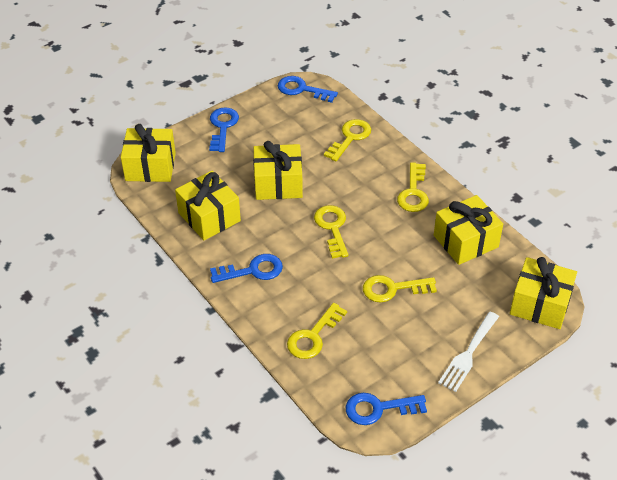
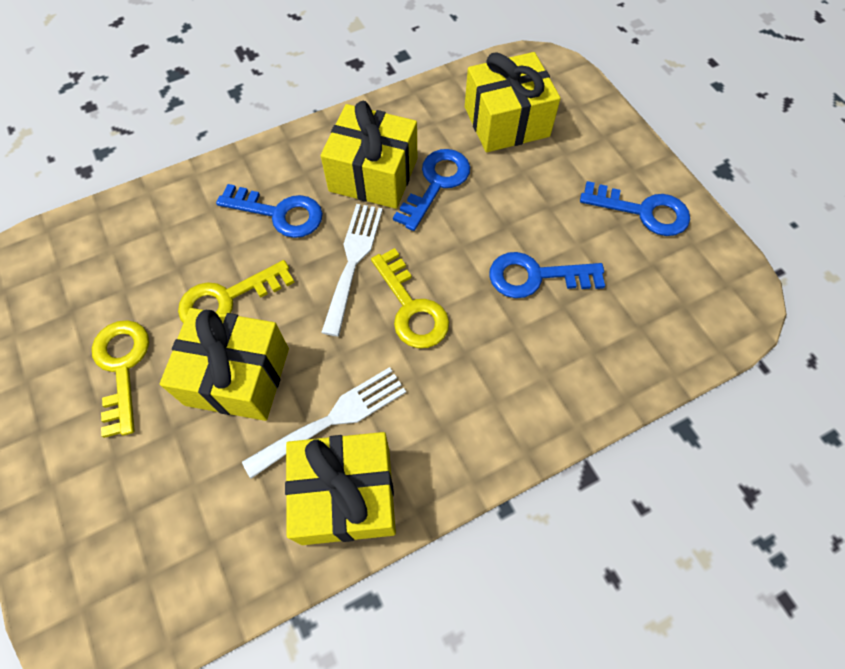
white fork: [438,312,499,392] = 1 -> [242,367,406,479] [321,204,383,336] = 2
yellow gift: [121,124,176,182] [175,171,241,241] [253,141,303,200] [434,195,503,265] [510,257,577,329] = 5 -> [160,308,289,421] [285,432,396,545] [321,101,417,209] [465,52,561,152] = 4
yellow key: [287,303,347,359] [314,205,349,259] [324,119,371,162] [363,275,437,303] [397,162,429,212] = 5 -> [92,320,149,438] [178,260,294,323] [371,248,449,348] = 3

